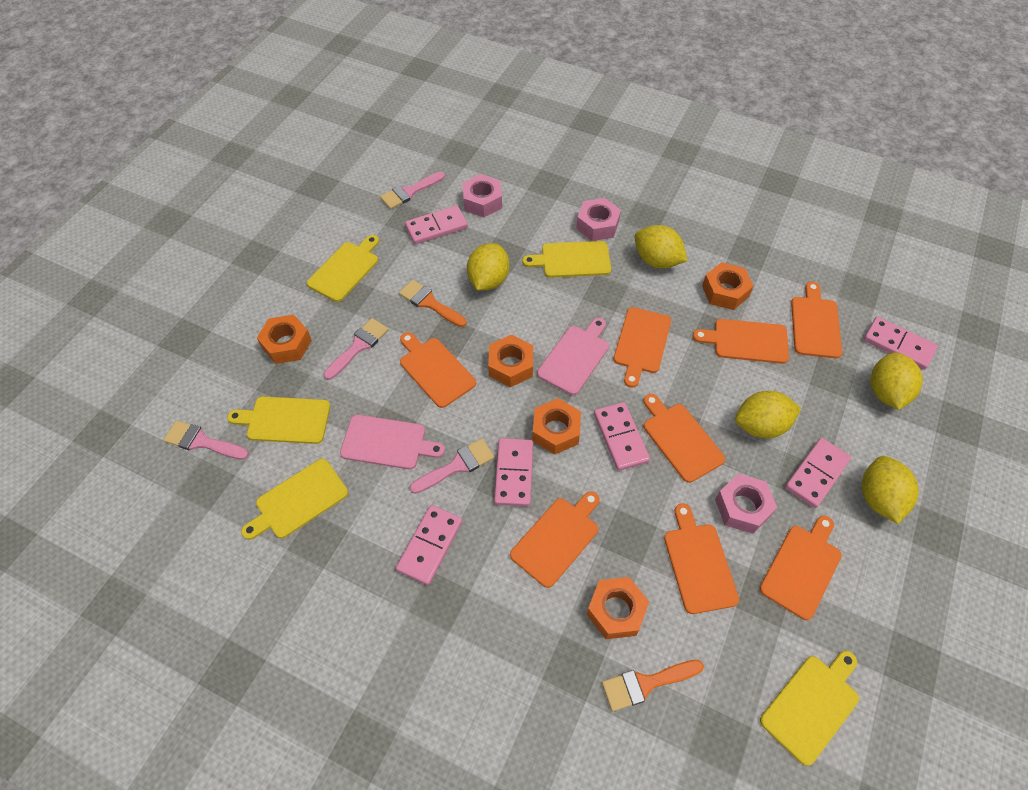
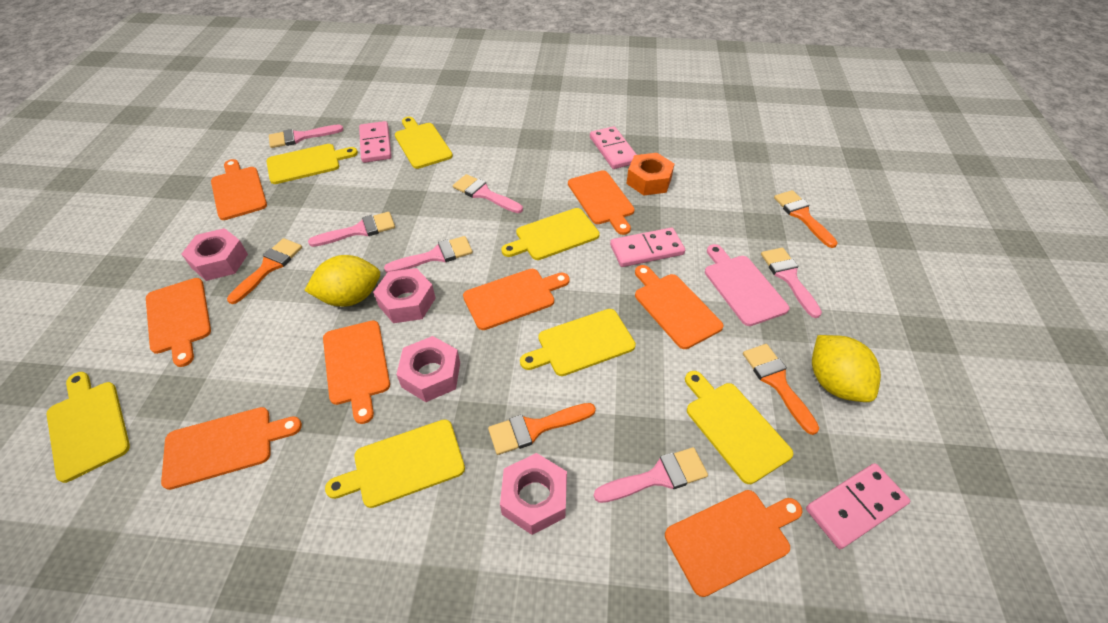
orange brush: [399,280,467,327] [602,660,704,711] = 2 -> [227,238,302,304] [488,403,596,455] [743,344,819,435] [774,190,838,248] = 4
orange nut: [257,315,312,364] [488,335,533,387] [532,398,581,455] [586,577,649,639] [702,262,754,310] = 5 -> [626,153,674,196] = 1
pink brush: [163,420,249,460] [324,318,389,380] [380,172,445,209] [410,438,495,494] = 4 -> [269,125,344,148] [308,212,395,247] [384,236,473,273] [453,174,523,213] [594,447,708,503] [761,247,822,318] = 6
pink cutting board: [340,415,445,469] [537,318,609,395] = 2 -> [705,244,789,326] = 1
pink domino: [396,505,462,585] [405,205,468,244] [494,438,533,506] [594,402,650,471] [785,438,851,508] [863,317,938,370] = 6 -> [359,121,392,163] [590,126,637,169] [610,228,685,267] [806,463,910,549] = 4
pink nut: [463,174,502,217] [576,198,621,241] [715,474,777,534] = 3 -> [182,228,248,281] [373,268,435,323] [396,336,460,402] [500,453,567,535] = 4
yellow cutting board: [227,396,330,444] [241,459,348,540] [307,235,379,302] [522,241,611,278] [760,651,859,766] = 5 -> [46,372,130,483] [267,144,358,184] [325,419,465,508] [395,117,453,169] [501,208,600,260] [520,309,636,376] [685,371,793,484] = 7
yellow lemon: [467,243,509,290] [635,225,687,268] [735,391,801,438] [862,456,919,524] [870,352,923,410] = 5 -> [304,255,380,307] [812,335,881,402] = 2

